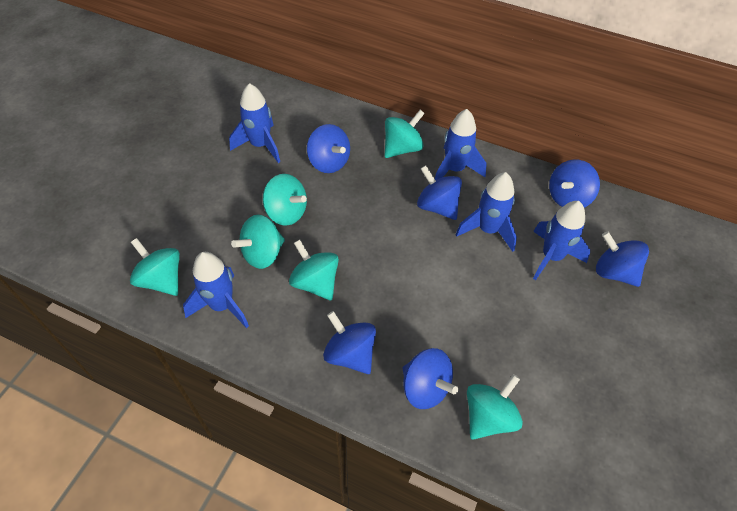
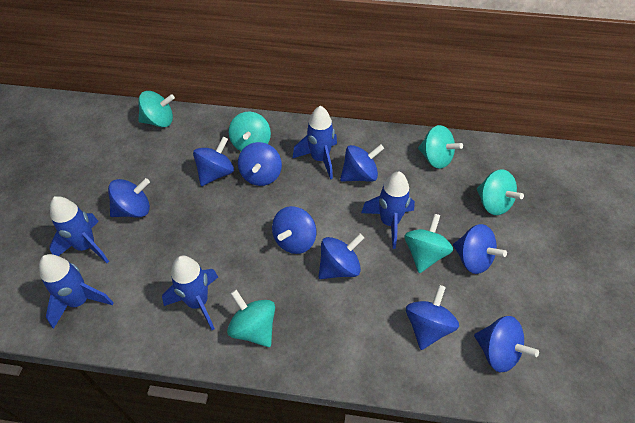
blue spinning top: [307,124,350,173] [323,311,376,374] [403,348,458,409] [417,165,462,220] [549,160,600,208] [596,231,649,287] = 6 -> [108,178,150,218] [193,136,234,186] [238,142,282,186] [272,206,316,254] [318,234,364,279] [340,144,384,182] [406,285,459,350] [453,224,507,274] [474,316,539,372] = 9

